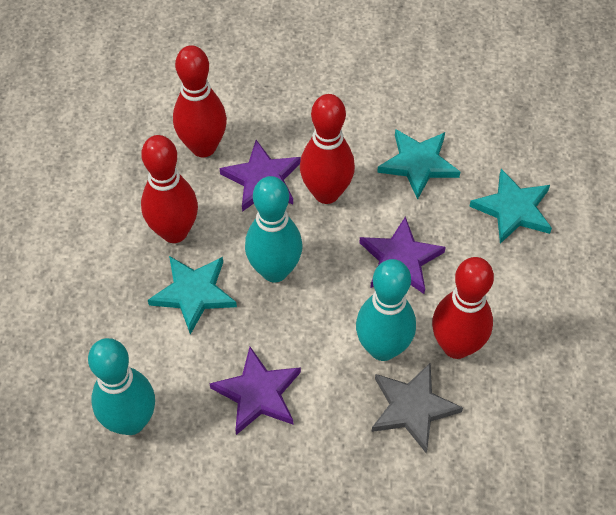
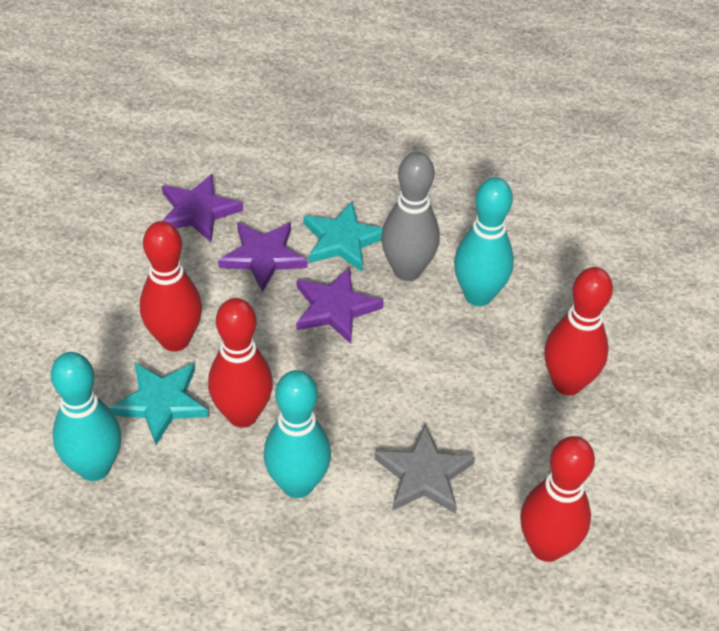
grey bowling pin: none = 0 -> [381,152,440,281] = 1
turquoise star: [148,256,237,335] [377,129,460,200] [469,169,552,244] = 3 -> [110,363,209,445] [303,202,383,272] = 2

